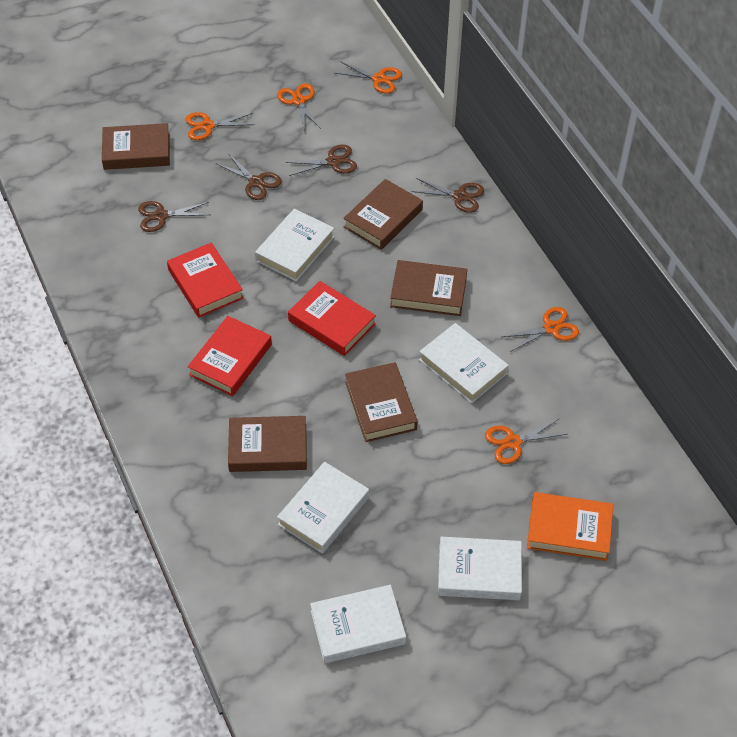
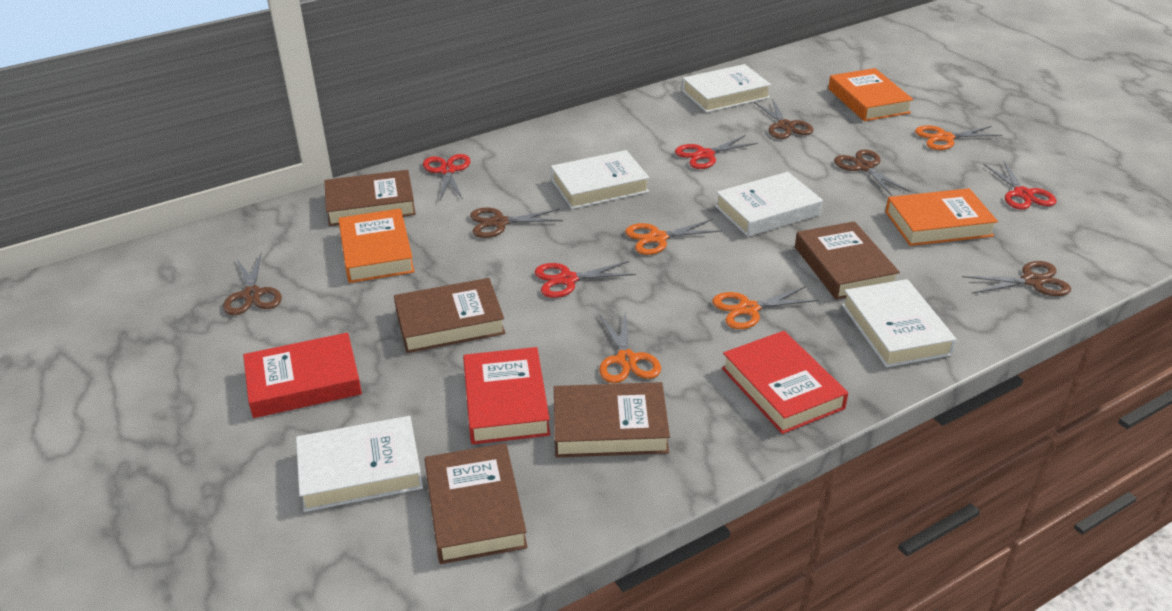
brown scissors: [138,201,210,232] [216,153,282,200] [285,145,357,176] [411,178,484,213] = 4 -> [223,253,282,315] [470,207,563,238] [754,98,813,139] [834,149,911,196] [962,261,1071,296] = 5
orange book: [527,492,613,561] = 1 -> [338,208,415,283] [828,68,913,121] [885,188,998,246] = 3
orange scissors: [186,112,255,140] [277,84,321,132] [335,61,402,94] [485,418,567,464] [502,307,579,352] = 5 -> [599,312,661,383] [625,219,722,255] [712,286,818,329] [915,125,1002,150] = 4
red scissors: none = 0 -> [423,154,471,200] [534,261,636,298] [675,135,758,169] [983,161,1057,210] = 4

